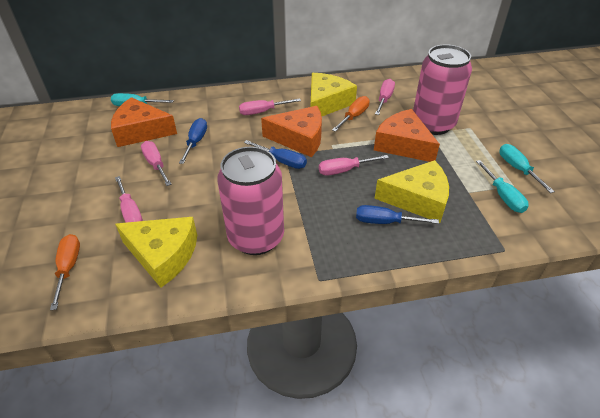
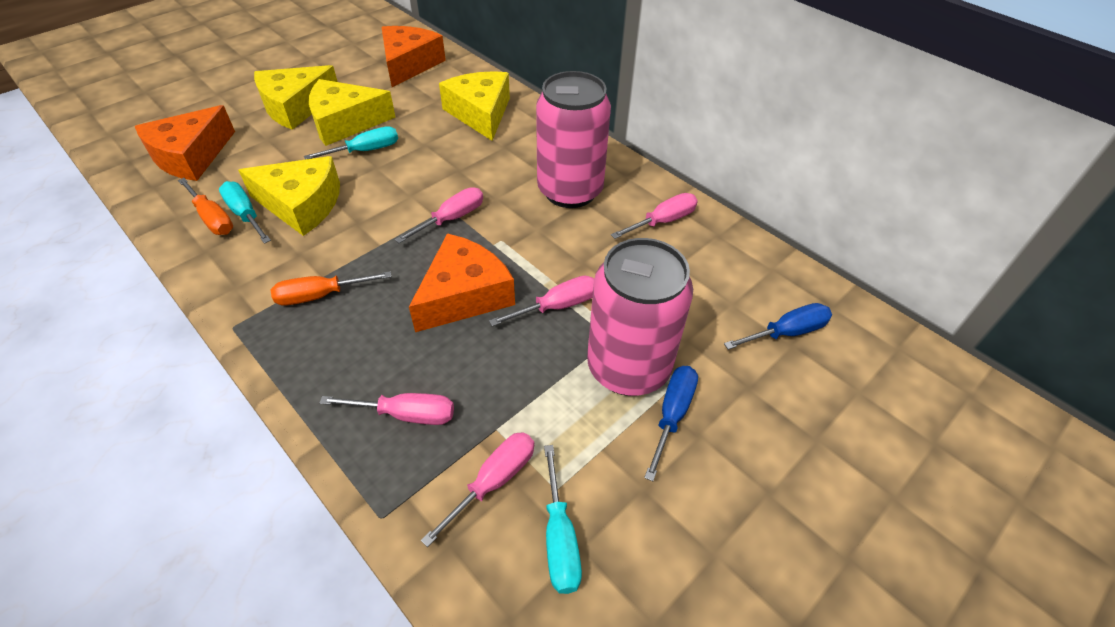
blue screwdriver: [179,118,207,164] [244,140,307,169] [356,205,439,224] = 3 -> [644,366,698,481] [724,303,832,350] = 2
yellow cheese: [115,217,197,288] [311,73,357,116] [375,160,449,223] = 3 -> [238,156,340,236] [254,65,338,130] [309,79,396,146] [439,71,510,141] = 4

